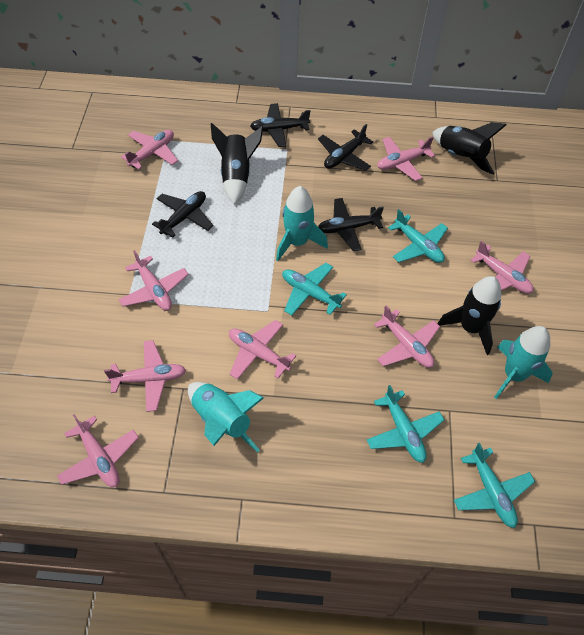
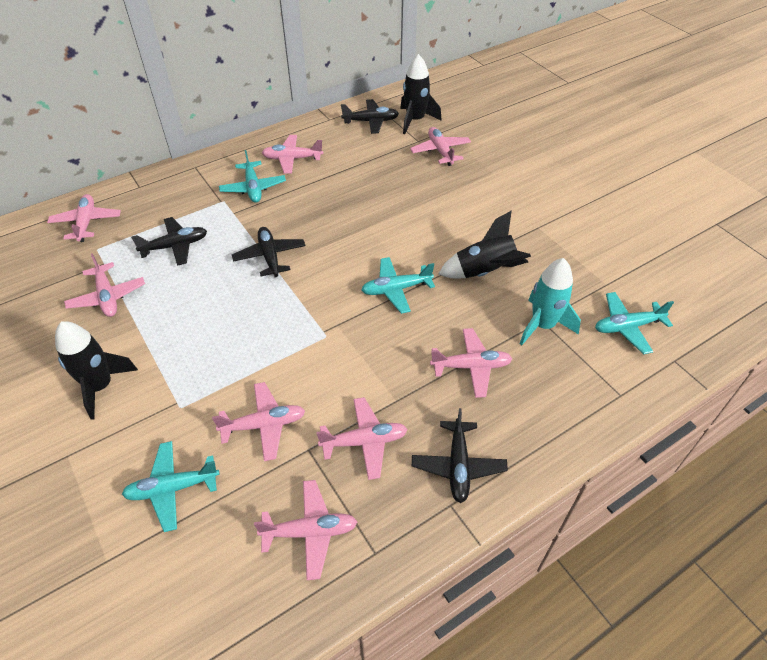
turquoise rocket: [188,382,264,452] [276,186,328,261] [494,326,552,399] = 3 -> [519,258,581,345] = 1

